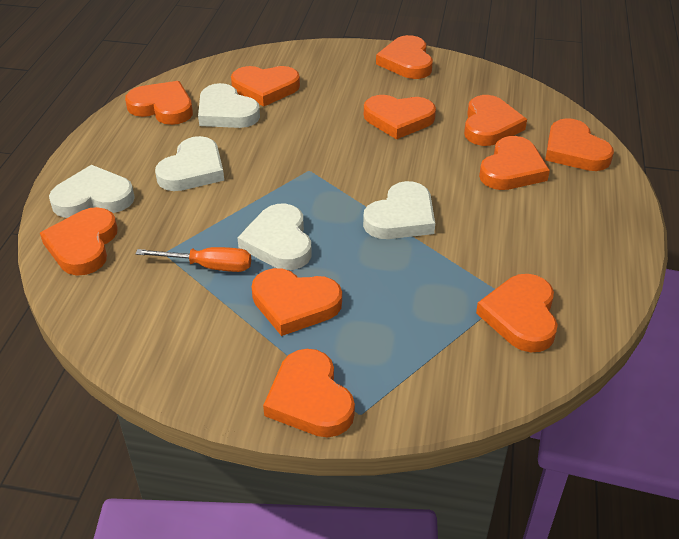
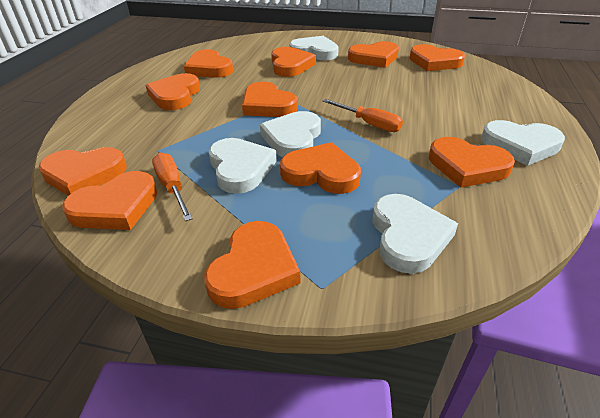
orange screwdriver: [136,247,251,272] = 1 -> [152,153,193,221] [323,99,403,132] = 2

